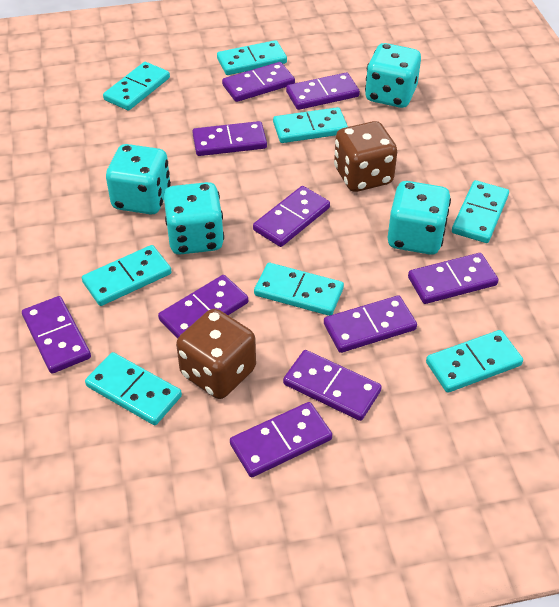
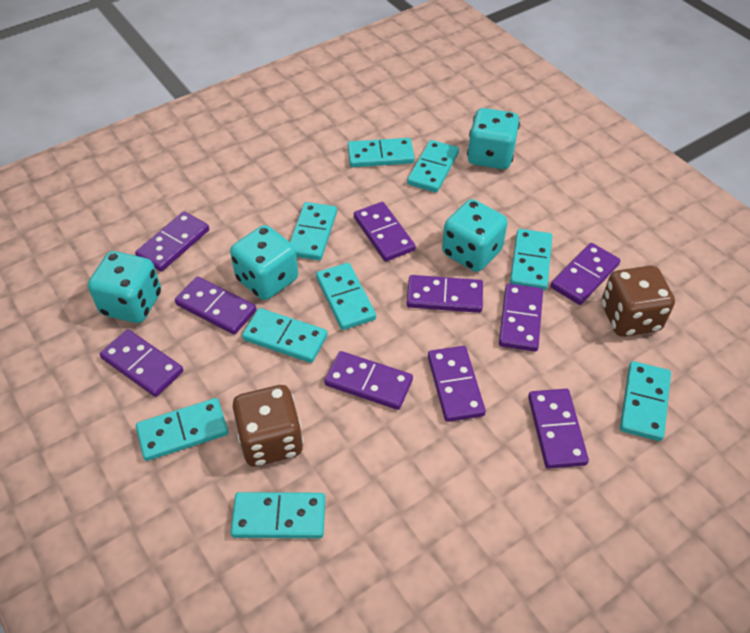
turquoise domino: [82,245,172,306] [85,352,182,425] [103,62,170,111] [217,40,287,75] [254,263,344,316] [273,107,348,143] [426,330,523,393] [452,180,509,243] = 8 -> [136,398,228,461] [231,492,325,538] [242,308,328,363] [290,202,337,260] [316,263,376,330] [348,138,415,167] [407,140,459,193] [510,229,552,290] [620,361,671,441] = 9

